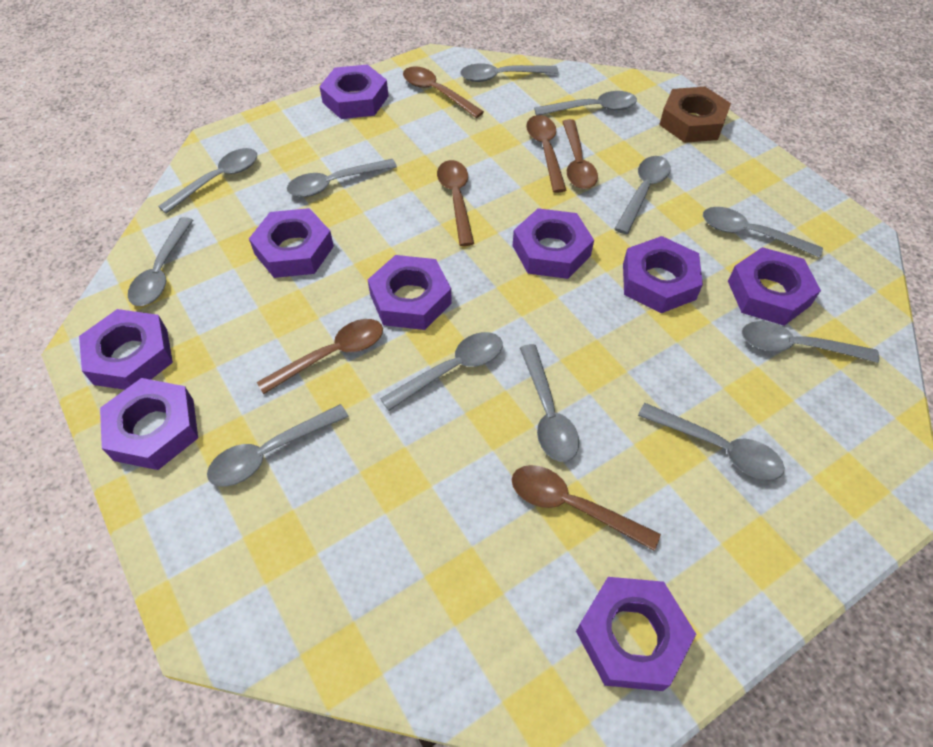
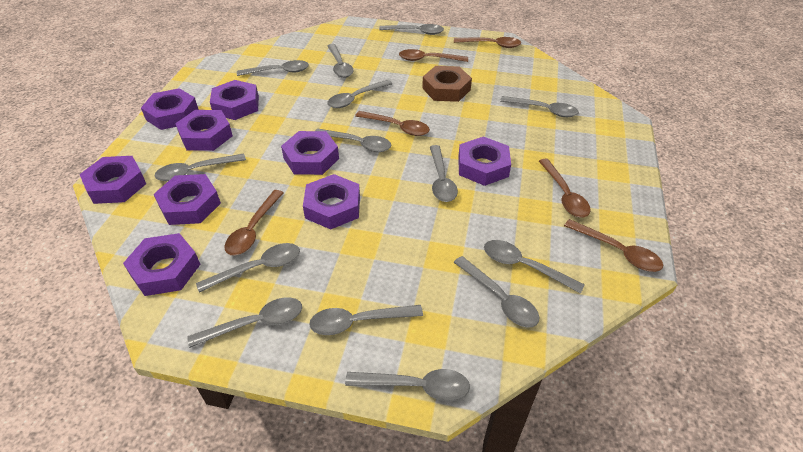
grey spoon: [128,217,193,306] [158,148,257,214] [207,404,349,487] [287,159,397,197] [380,332,503,411] [460,63,558,82] [520,344,579,462] [534,91,637,115] [615,156,671,234] [638,403,784,480] [703,207,823,258] [742,321,879,363] = 12 -> [155,154,246,181] [187,297,302,348] [196,243,300,293] [237,60,309,76] [309,305,423,335] [315,128,391,152] [327,44,354,78] [327,80,392,108] [345,369,470,401] [379,24,444,35] [430,145,458,202] [453,256,540,327] [484,240,585,294] [500,96,579,117] = 14

